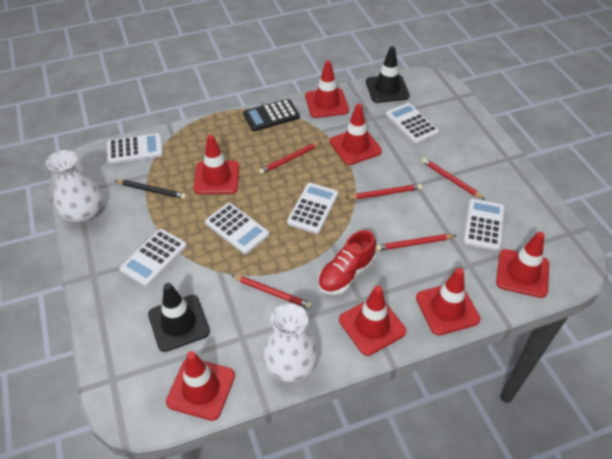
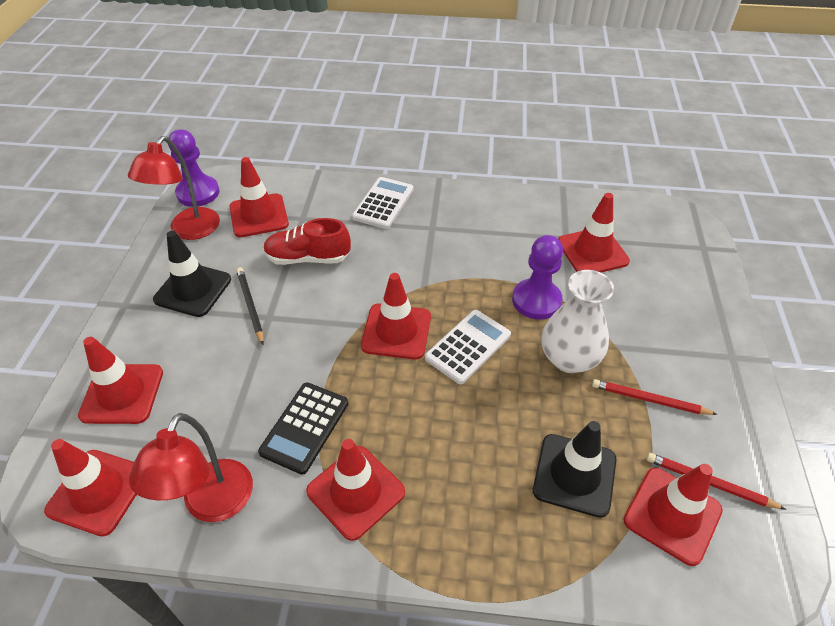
purple pawn: none = 0 -> [168,129,220,207] [512,235,563,320] = 2
red lamp: none = 0 -> [128,136,220,240] [129,413,253,522] = 2
red pencil: [231,275,312,309] [259,142,321,174] [347,184,422,199] [376,234,457,251] [422,158,485,200] = 5 -> [592,379,718,415] [647,453,786,510] = 2
white calculator: [107,133,163,164] [119,229,187,287] [205,203,269,254] [287,183,338,234] [386,103,439,144] [464,199,504,251] = 6 -> [352,177,413,229] [425,310,511,384] = 2
white vase: [46,150,102,224] [263,303,319,382] = 2 -> [542,270,614,373] = 1

